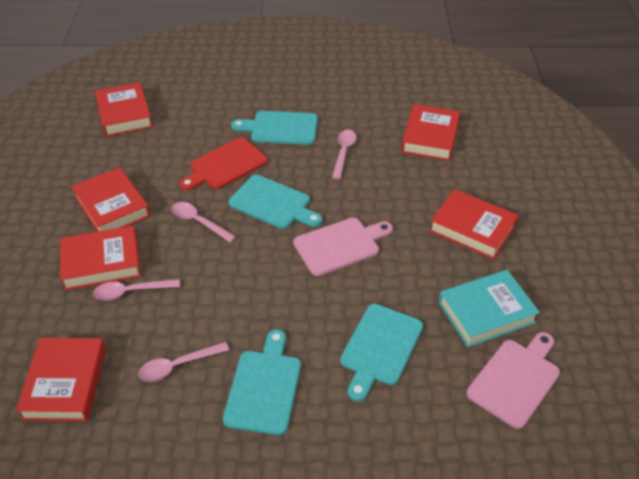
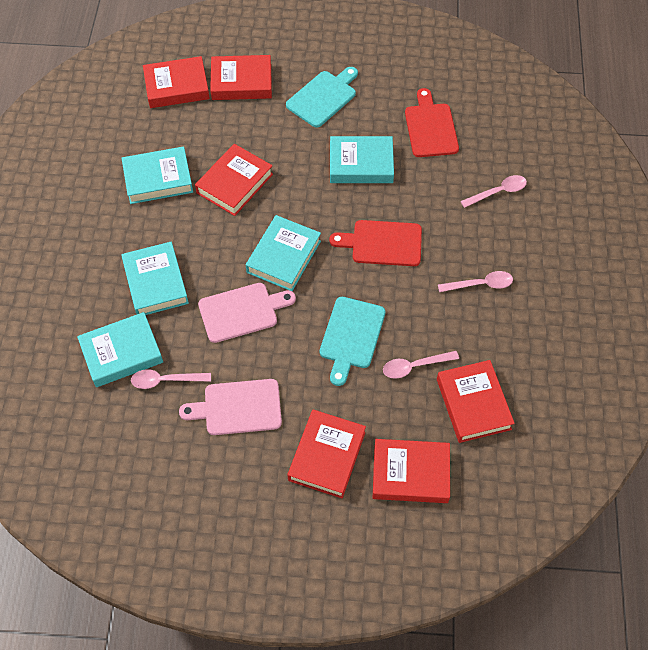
red cutting board: [179,137,268,191] = 1 -> [329,220,422,266] [405,88,459,157] = 2
turquoise book: [438,270,540,347] = 1 -> [77,312,163,387] [121,242,189,315] [122,146,193,204] [246,215,321,291] [330,136,394,183] = 5
turquoise cutting board: [223,330,301,435] [229,175,322,229] [231,111,318,145] [340,304,423,401] = 4 -> [286,67,358,127] [320,297,385,386] = 2

